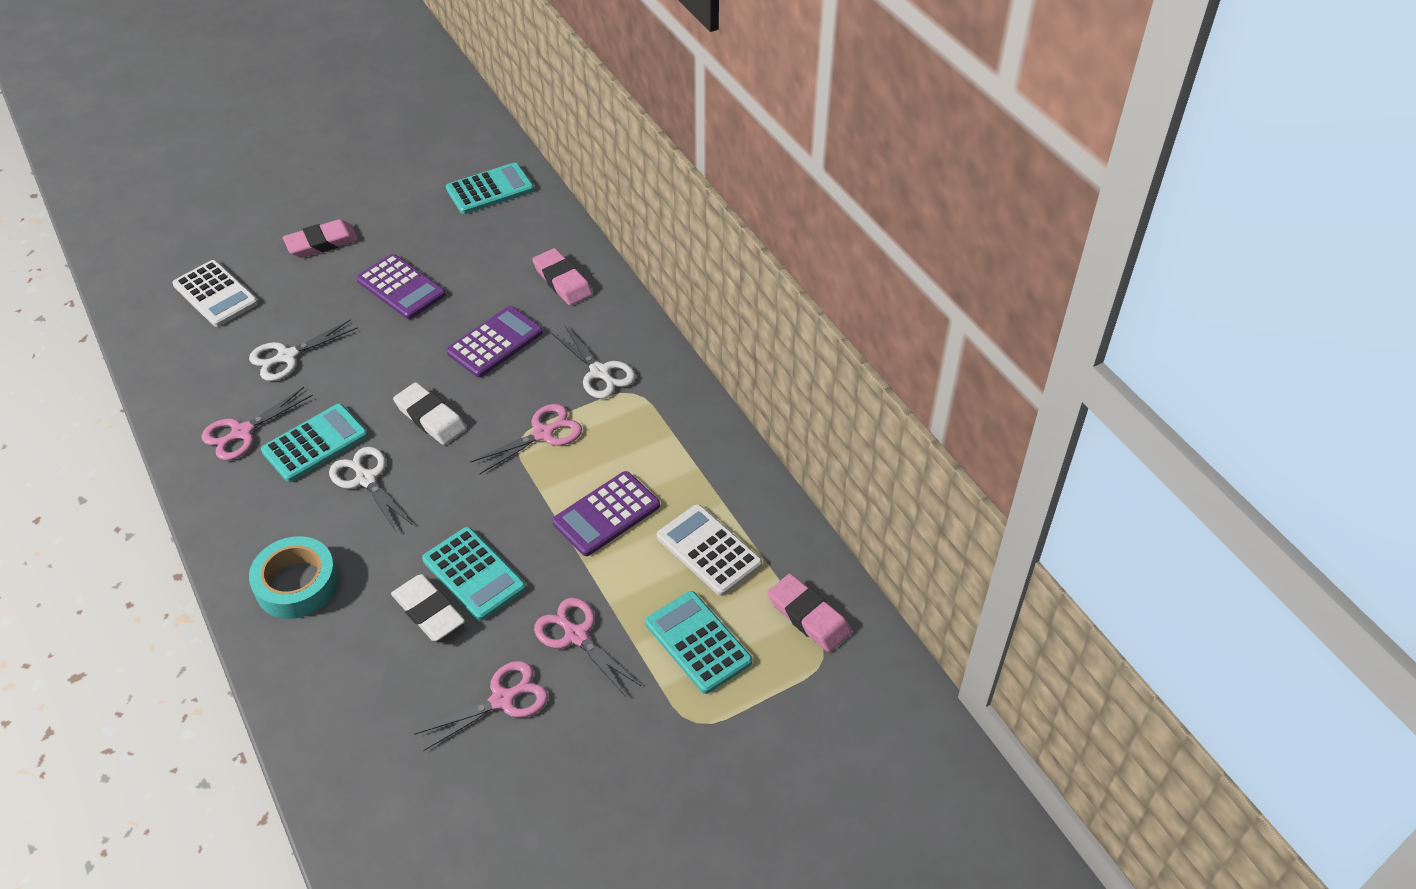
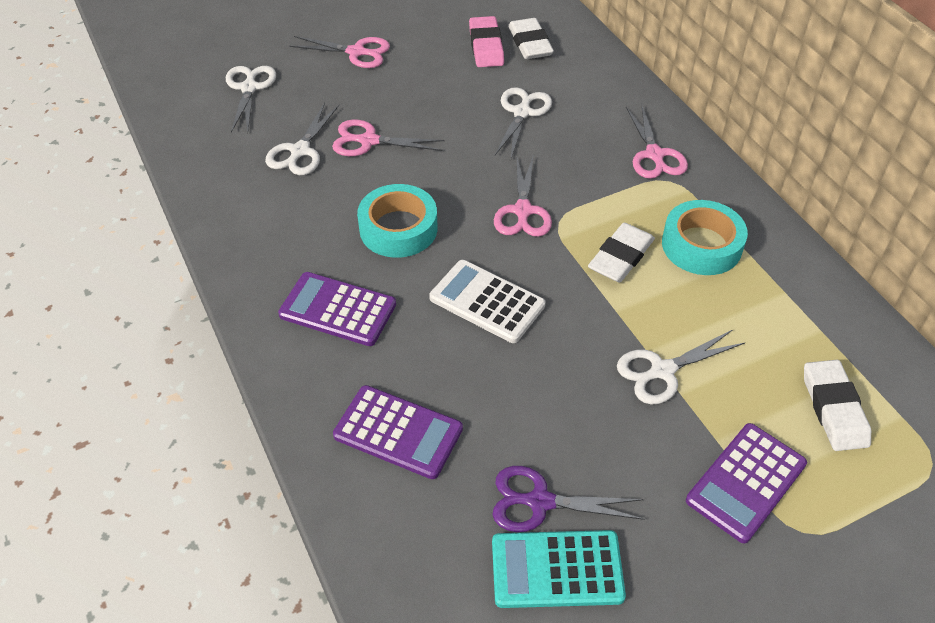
pink eraser: [283,219,358,258] [532,248,593,305] [767,574,851,652] = 3 -> [469,16,504,67] = 1
purple scissors: none = 0 -> [492,466,644,532] = 1
turquoise calculator: [261,404,368,482] [422,527,526,621] [446,162,534,214] [645,591,752,694] = 4 -> [492,530,626,608] = 1
turquoise tape: [249,536,338,619] = 1 -> [357,184,438,258] [662,200,748,275] = 2
white calculator: [172,260,258,327] [657,504,762,596] = 2 -> [429,260,546,343] = 1
white eraser: [391,574,465,641] [393,382,466,445] = 2 -> [508,18,554,59] [588,223,655,282] [804,360,871,451] = 3
white scissors: [249,319,358,381] [329,447,413,533] [551,325,635,399] = 3 -> [226,66,276,132] [265,103,339,175] [495,87,552,159] [617,330,745,404] = 4

